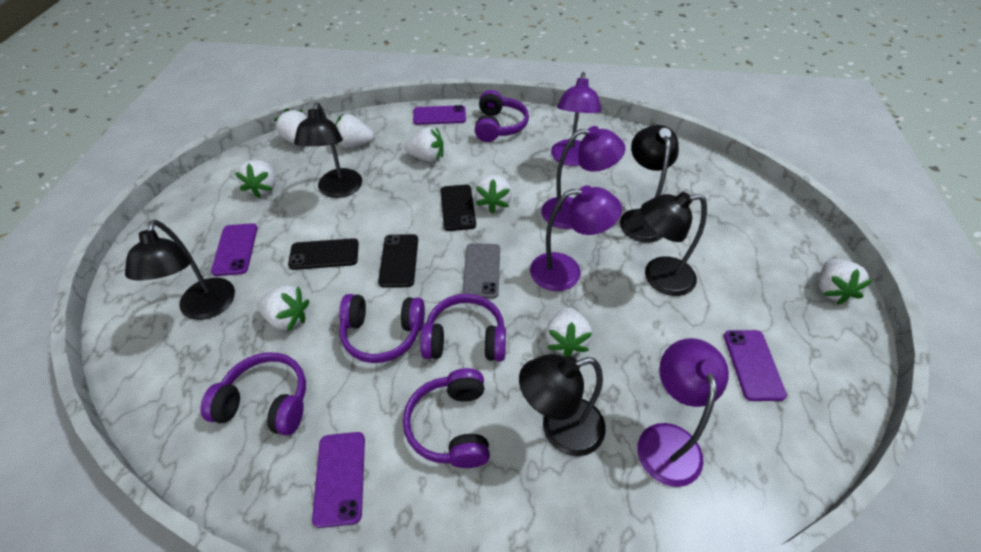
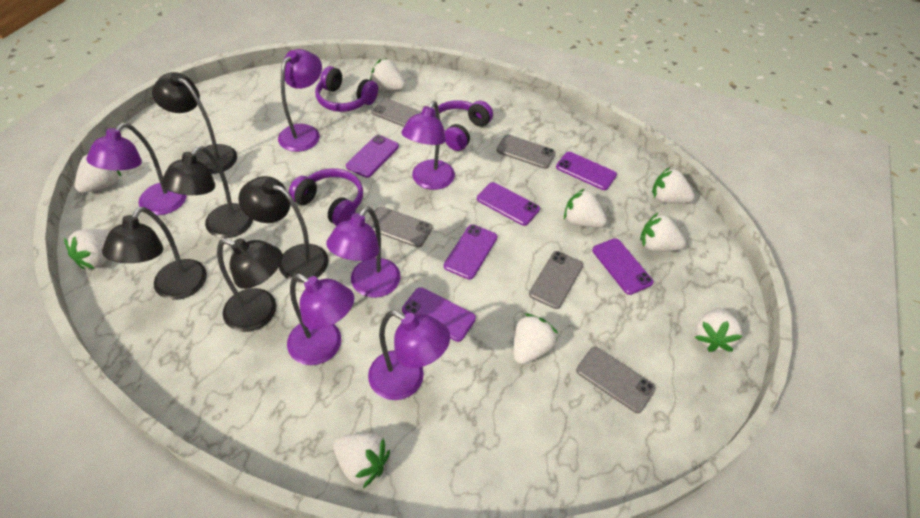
black phone: [288,238,359,270] [378,234,418,288] [440,185,476,231] = 3 -> none = 0
grey phone: [462,243,500,299] = 1 -> [366,206,432,248] [371,98,422,127] [496,135,556,169] [529,251,583,309] [576,347,656,413] = 5
purple headphones: [200,352,306,436] [339,294,425,363] [403,368,490,468] [420,294,506,361] [475,90,529,142] = 5 -> [289,168,363,226] [315,66,378,112] [434,100,493,151] = 3
purple lamp: [530,185,622,291] [541,126,625,229] [551,72,601,166] [637,338,729,487] = 4 -> [86,123,187,215] [278,49,322,152] [287,274,354,365] [326,206,400,298] [368,311,450,400] [401,101,455,190] = 6
purple phone: [211,223,257,276] [312,432,365,528] [413,105,466,125] [724,330,787,401] = 4 -> [346,135,399,178] [402,287,476,342] [444,224,498,279] [477,182,540,226] [556,152,617,190] [592,238,654,295] = 6
white strawberry: [235,160,276,198] [257,286,309,331] [274,109,307,144] [335,114,374,148] [404,127,443,162] [475,175,512,214] [546,307,592,357] [819,259,873,305] = 8 -> [64,229,111,269] [75,154,121,193] [333,433,390,488] [370,58,405,90] [514,313,558,364] [564,189,607,228] [640,213,686,252] [652,167,695,204] [695,308,742,352] = 9

